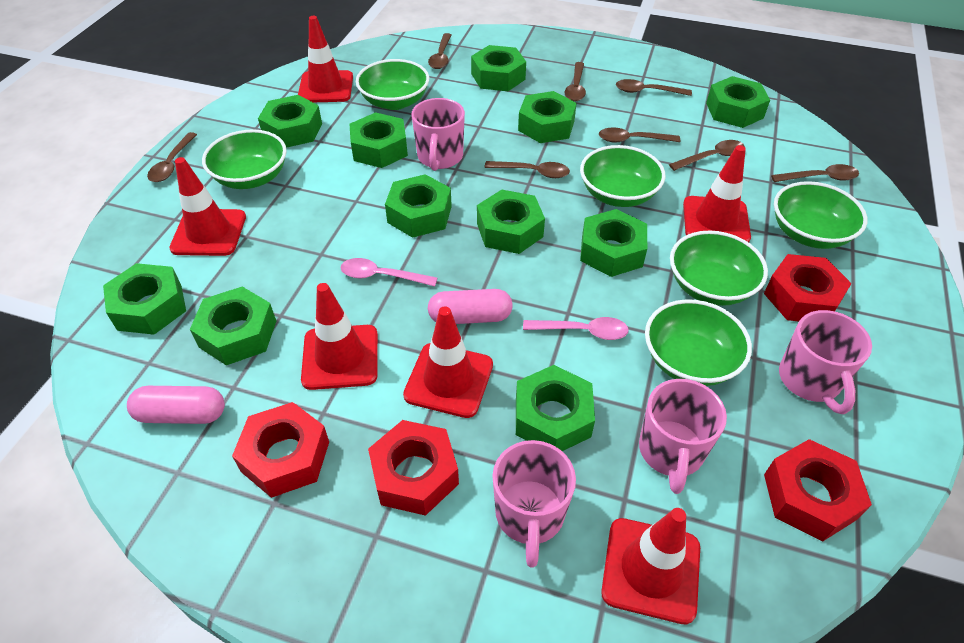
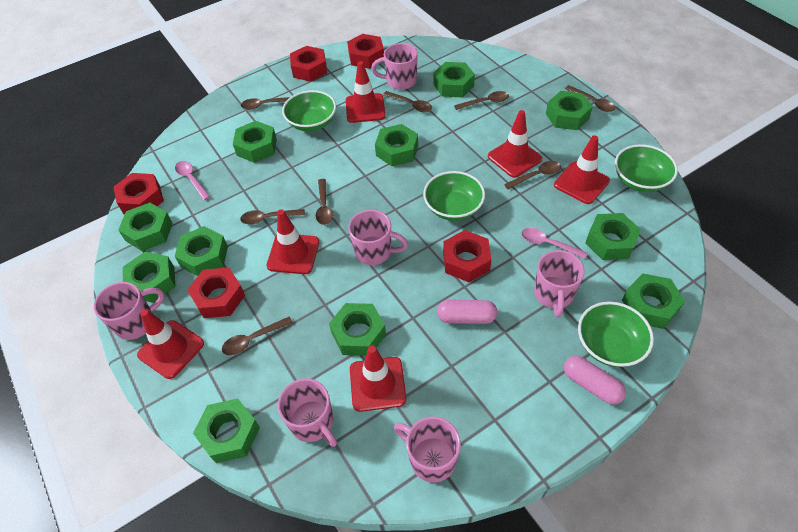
green bowl: [202,129,287,189] [356,59,429,110] [580,145,666,207] [645,299,752,386] [670,231,768,306] [774,181,867,249] = 6 -> [282,90,336,131] [423,171,485,221] [578,302,654,367] [615,144,678,192] = 4
pink mug: [411,98,465,171] [492,440,576,568] [639,379,727,494] [779,310,872,414] = 4 -> [94,282,165,340] [278,378,337,447] [348,210,408,265] [371,43,418,90] [394,417,461,483] [534,250,585,317] = 6
red nut: [232,402,329,498] [368,420,459,516] [764,254,852,321] [764,439,872,541] = 4 -> [113,173,164,214] [187,267,245,318] [290,46,327,82] [347,34,384,69] [443,230,491,282] = 5

